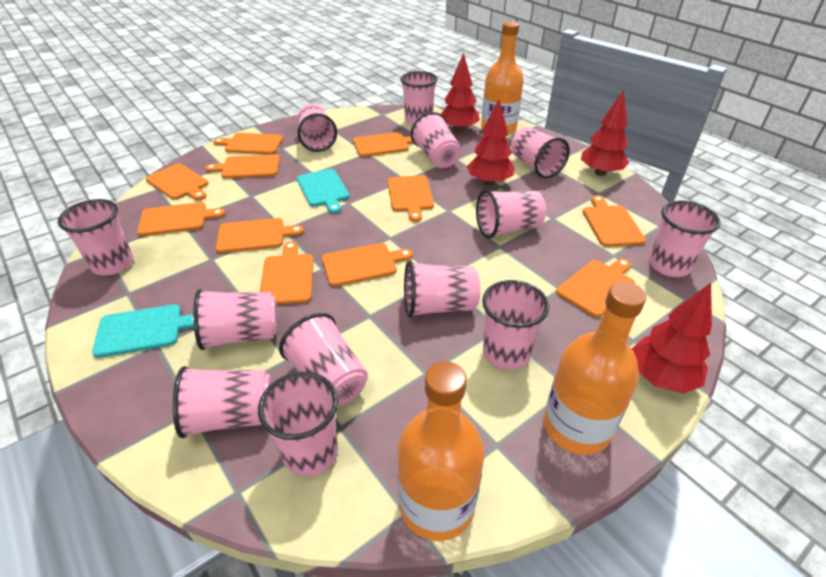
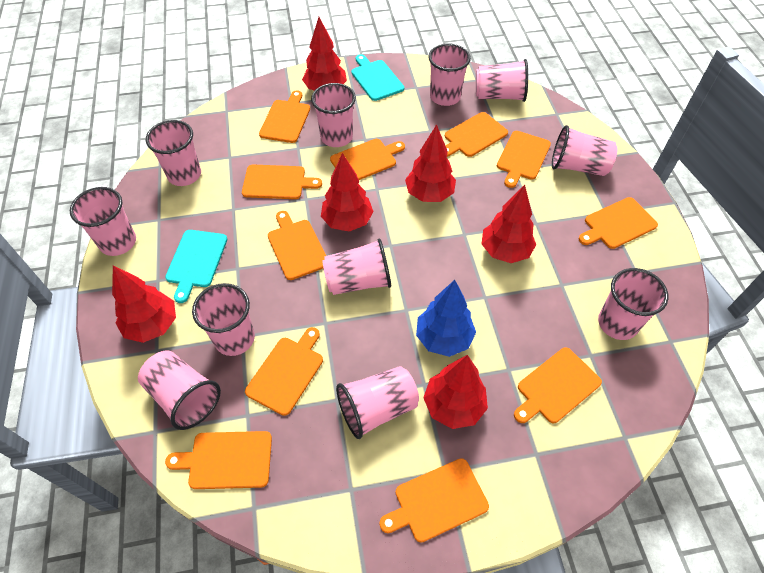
blue tree: none = 0 -> [416,280,476,357] = 1
orange bottle: [398,361,485,541] [481,21,524,135] [544,282,646,455] = 3 -> none = 0
pink cup: [58,199,133,276] [173,366,272,438] [193,289,277,350] [258,372,338,477] [279,313,368,406] [297,103,337,152] [400,71,438,125] [404,260,480,318] [411,112,462,168] [476,190,546,239] [482,280,549,370] [511,127,570,178] [649,201,721,277] = 13 -> [70,187,136,256] [138,351,221,430] [146,120,201,186] [192,283,255,356] [311,83,356,147] [322,238,391,295] [336,366,419,439] [429,44,471,106] [476,59,528,102] [552,125,618,176] [598,268,668,340] = 11
red tree: [441,53,480,132] [467,99,515,186] [581,90,629,176] [632,283,712,394] = 4 -> [112,265,176,343] [302,17,347,91] [321,153,374,232] [405,124,456,202] [423,355,488,429] [481,185,536,263] = 6

